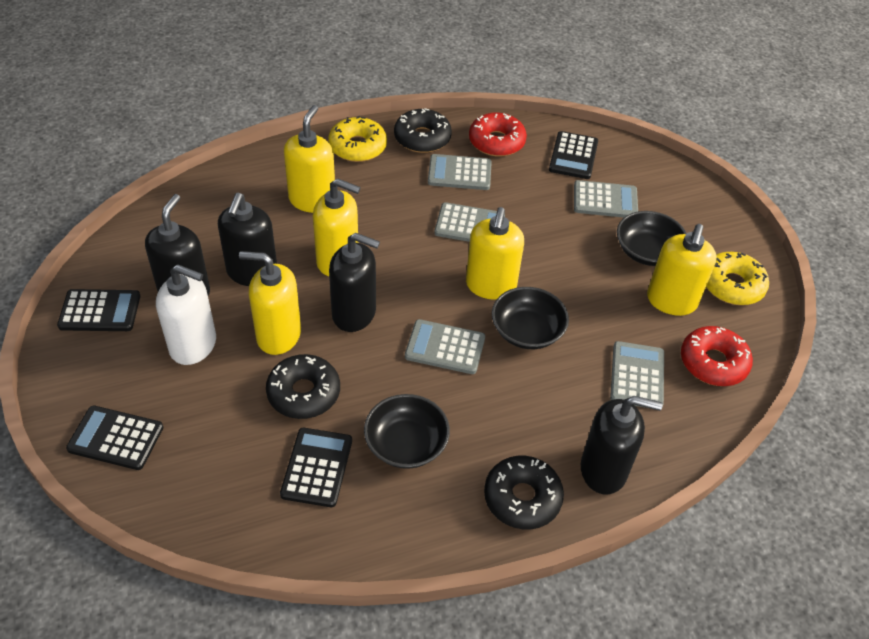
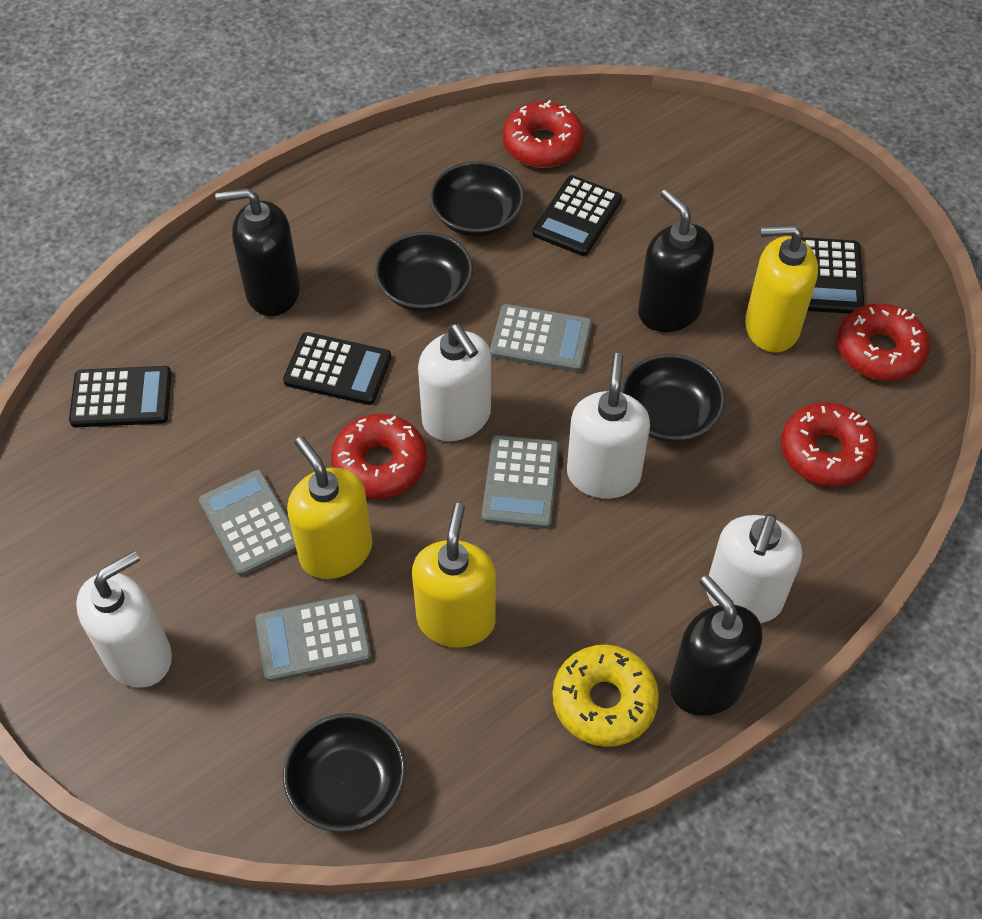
black bowl: [364,394,450,469] [492,287,569,349] [617,211,687,266] = 3 -> [283,713,406,832] [375,232,473,312] [430,161,524,237] [620,354,725,442] = 4
black donut: [266,354,340,419] [394,108,452,153] [484,456,564,529] = 3 -> none = 0
black soap dispenser: [145,194,210,296] [218,193,277,286] [329,233,380,332] [581,396,663,494] = 4 -> [215,188,300,316] [638,189,714,332] [670,575,762,716] = 3
grey calculator: [405,319,485,374] [428,154,492,190] [434,202,505,242] [574,180,638,218] [610,341,664,408] = 5 -> [199,470,297,576] [255,594,371,682] [482,435,559,529] [490,304,592,372] = 4
red donut: [469,113,527,157] [681,326,753,386] = 2 -> [331,414,427,499] [503,100,584,168] [781,402,878,487] [837,303,930,381] = 4
white soap dispenser: [156,264,216,365] = 1 -> [76,551,172,688] [418,324,491,441] [567,353,650,499] [707,514,802,624] = 4
yellow donut: [328,116,387,162] [706,252,769,305] = 2 -> [553,645,659,747] = 1
yellow soap dispenser: [239,251,301,355] [284,105,335,213] [313,178,361,276] [466,207,524,300] [647,224,717,316] = 5 -> [287,436,373,579] [412,503,496,648] [745,225,818,353] = 3

